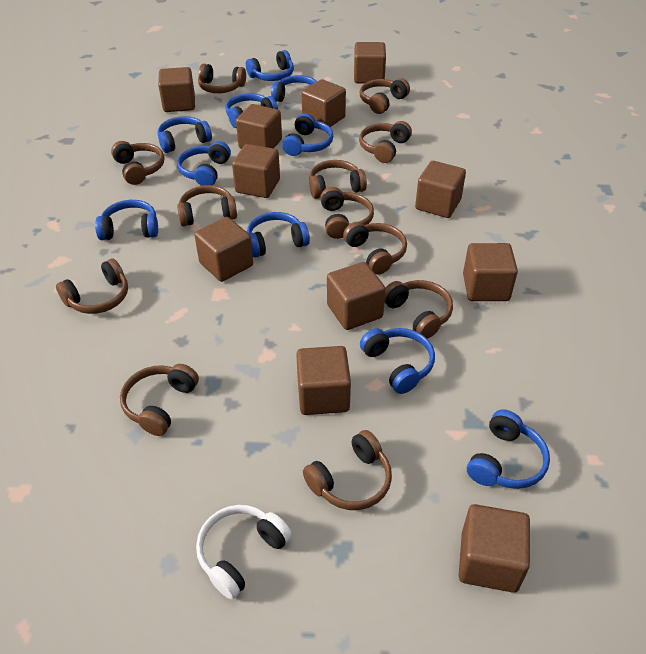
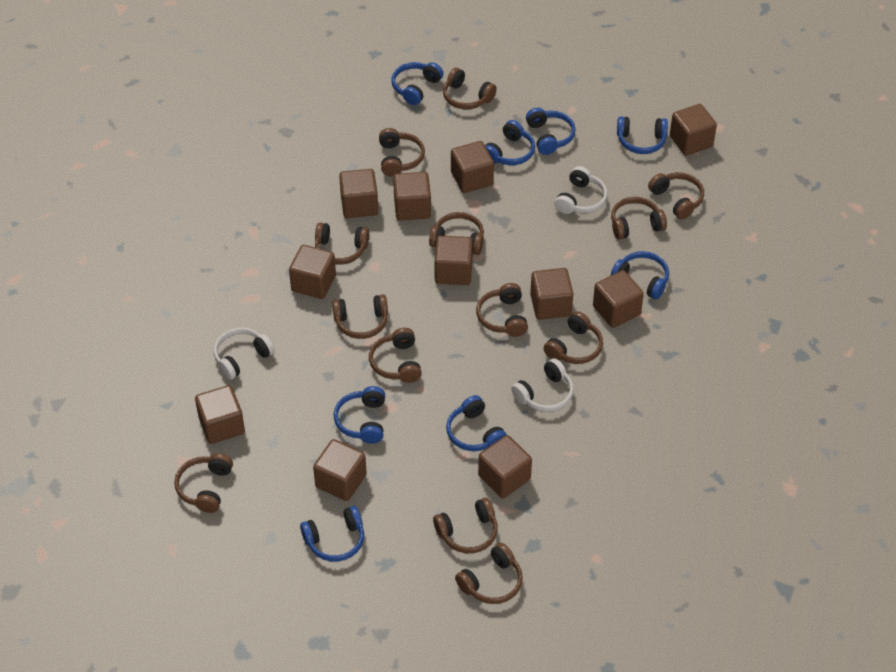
blue headphones: [95,200,158,240] [158,116,212,153] [177,141,231,186] [225,93,278,128] [246,50,294,81] [247,212,310,258] [271,75,317,102] [282,113,333,156] [360,328,435,394] [467,409,550,489] = 10 -> [300,506,364,562] [333,386,385,444] [391,62,443,105] [446,395,507,451] [485,120,535,165] [526,108,576,155] [611,251,669,300] [617,116,668,154] = 8
brown headphones: [56,259,128,314] [111,141,164,185] [120,364,199,436] [177,185,237,226] [198,64,246,93] [303,430,392,510] [309,160,367,199] [320,187,374,239] [343,222,407,275] [359,121,412,163] [360,78,410,114] [384,280,453,339] = 12 -> [174,453,233,513] [315,223,369,265] [332,295,388,339] [369,328,422,383] [379,128,425,176] [429,212,484,255] [433,498,498,553] [443,68,497,109] [455,543,523,604] [476,283,528,337] [544,311,603,364] [611,197,667,239] [648,172,704,219] = 13
white headphones: [196,505,292,599] = 1 -> [213,328,275,380] [511,358,574,412] [555,166,607,214] = 3

